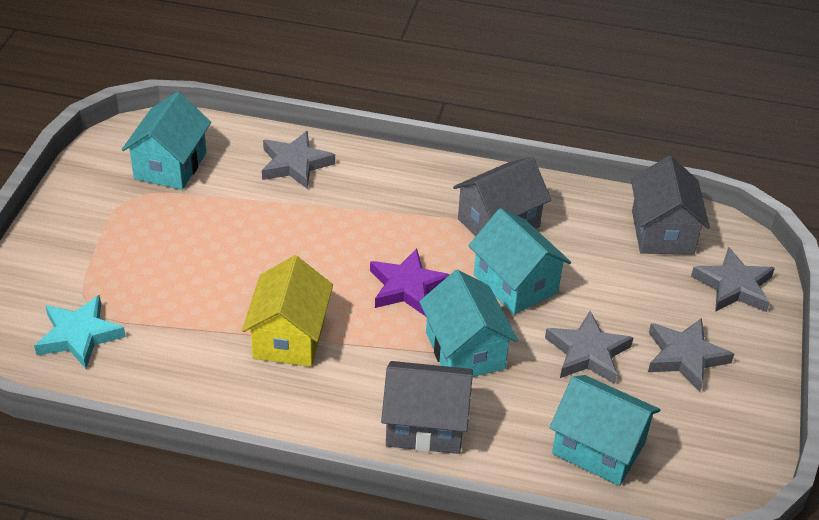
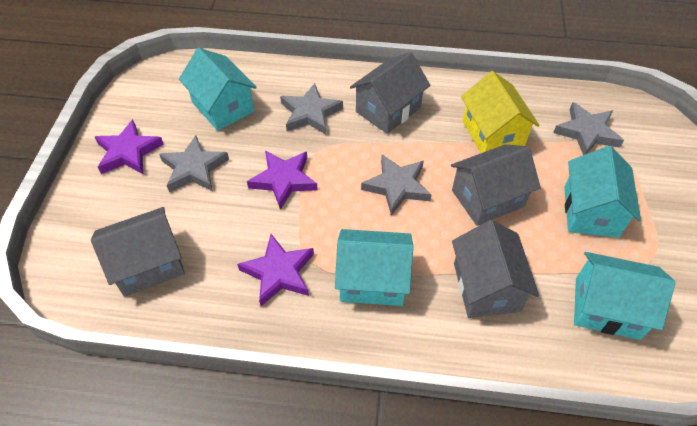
grey house: [381,361,473,454] [453,157,551,236] [631,156,710,255] = 3 -> [91,207,185,297] [350,52,430,134] [451,144,541,226] [452,220,539,318] = 4
purple star: [370,248,450,316] = 1 -> [95,120,164,174] [237,234,314,306] [247,151,318,210] = 3
turquoise star: [34,295,126,369] = 1 -> none = 0

